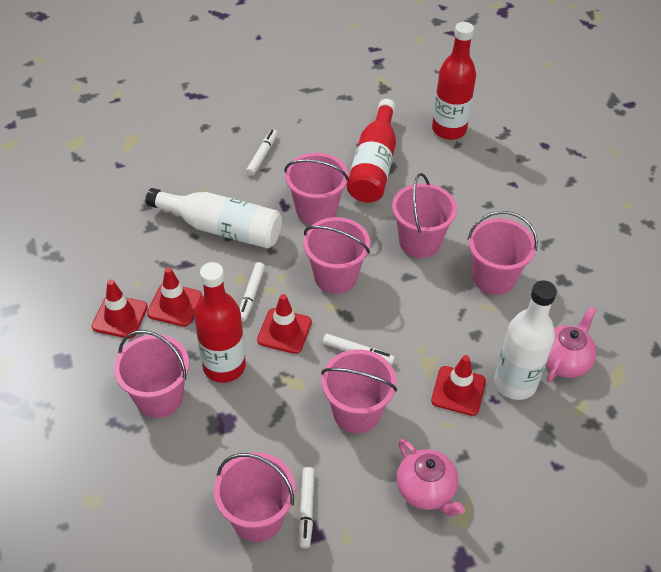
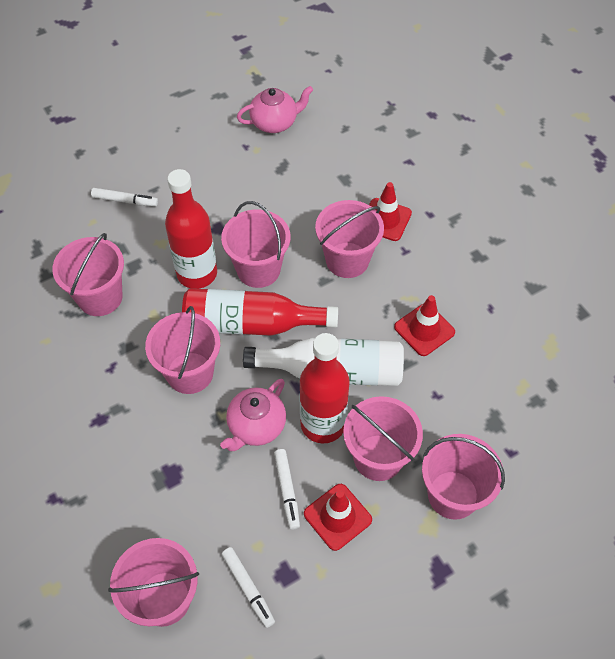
red traffic cone: [92,279,148,339] [147,267,202,327] [257,294,312,354] [431,355,486,416] = 4 -> [304,484,372,551] [369,182,412,241] [394,295,455,356] = 3
white bottle: [146,188,282,249] [494,280,557,400] = 2 -> [243,338,404,386] = 1
white marker: [240,262,265,322] [246,129,278,176] [299,467,315,548] [323,334,395,365] = 4 -> [91,188,158,207] [222,547,275,628] [274,449,300,529] = 3

